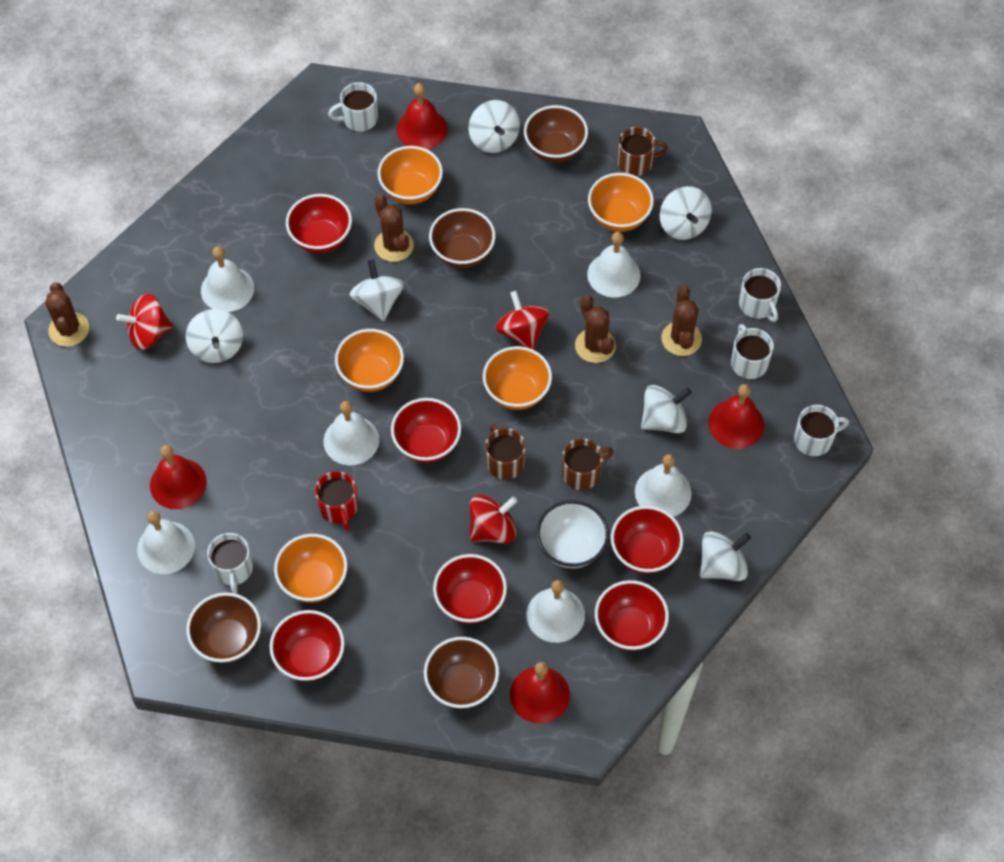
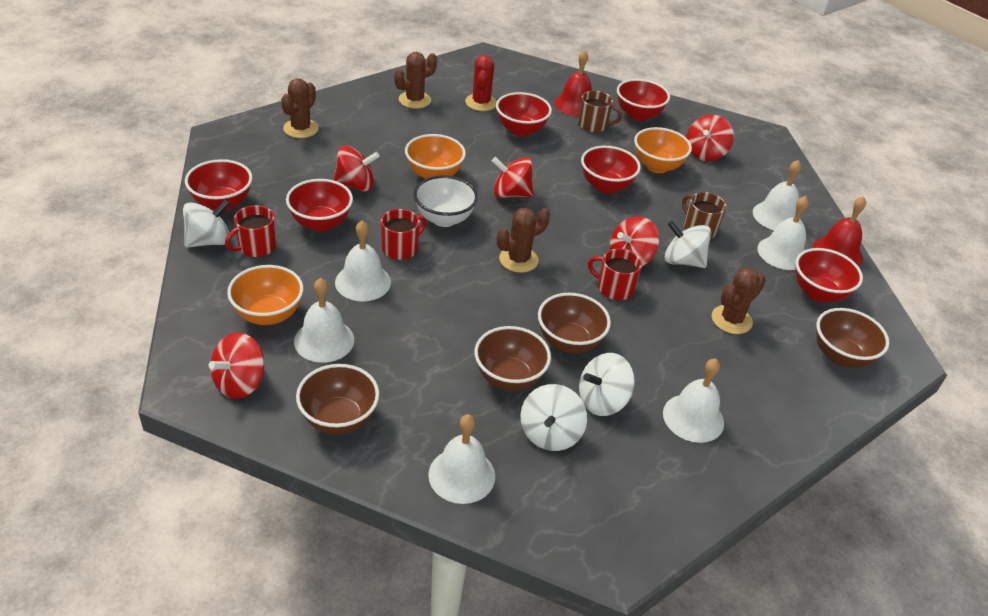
brown mug: [485,424,526,480] [562,438,614,490] [617,127,668,176] = 3 -> [578,91,622,132] [682,192,726,239] = 2
orange bowl: [274,534,348,603] [335,329,404,392] [378,146,443,204] [483,346,552,410] [588,173,654,232] = 5 -> [227,265,303,325] [405,134,466,179] [634,127,692,173] = 3
red bell: [150,445,207,509] [397,83,447,149] [510,662,570,724] [708,384,764,449] = 4 -> [554,50,592,117] [813,196,866,267] = 2
red cactus: none = 0 -> [465,55,497,111] = 1
red mug: [315,471,358,530] = 1 -> [225,205,276,257] [381,209,426,260] [588,249,642,300] = 3
red spinning top: [116,294,173,350] [470,495,517,544] [495,291,549,350] = 3 -> [209,333,264,399] [333,145,380,192] [492,157,534,198] [610,216,659,266] [687,115,734,161] = 5
white mug: [207,533,253,594] [328,82,378,131] [731,324,774,379] [739,268,781,322] [794,405,849,456] = 5 -> none = 0
white spinning top: [186,309,243,363] [350,260,404,321] [468,100,520,153] [641,385,692,433] [660,186,712,240] [700,531,751,581] = 6 -> [183,199,230,248] [520,384,587,451] [579,353,635,416] [665,220,711,268] = 4

